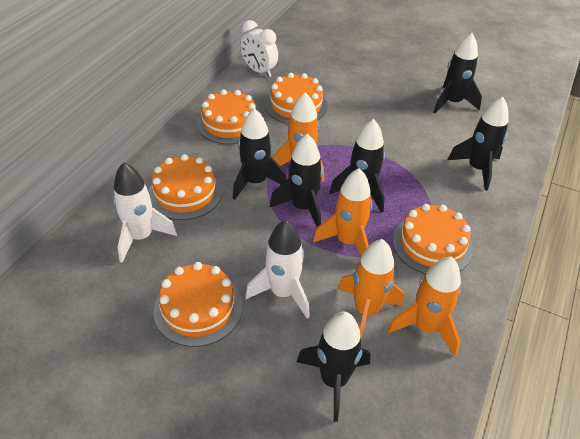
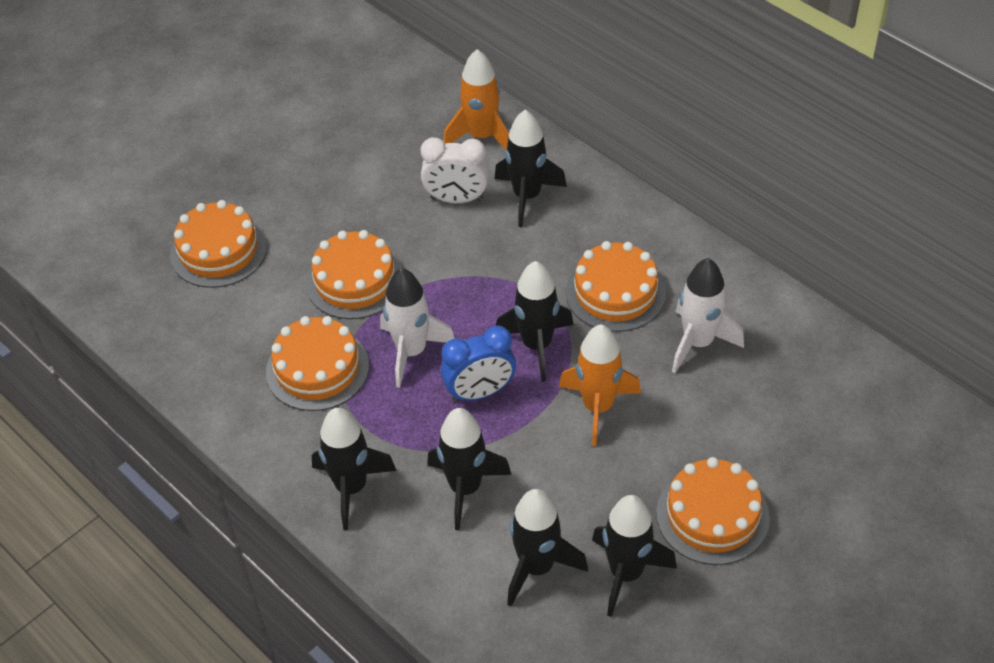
blue clock: none = 0 -> [441,325,516,402] = 1
orange rocket: [273,92,324,182] [313,168,372,256] [338,239,404,339] [387,257,461,356] = 4 -> [444,49,509,150] [559,324,641,446] = 2

